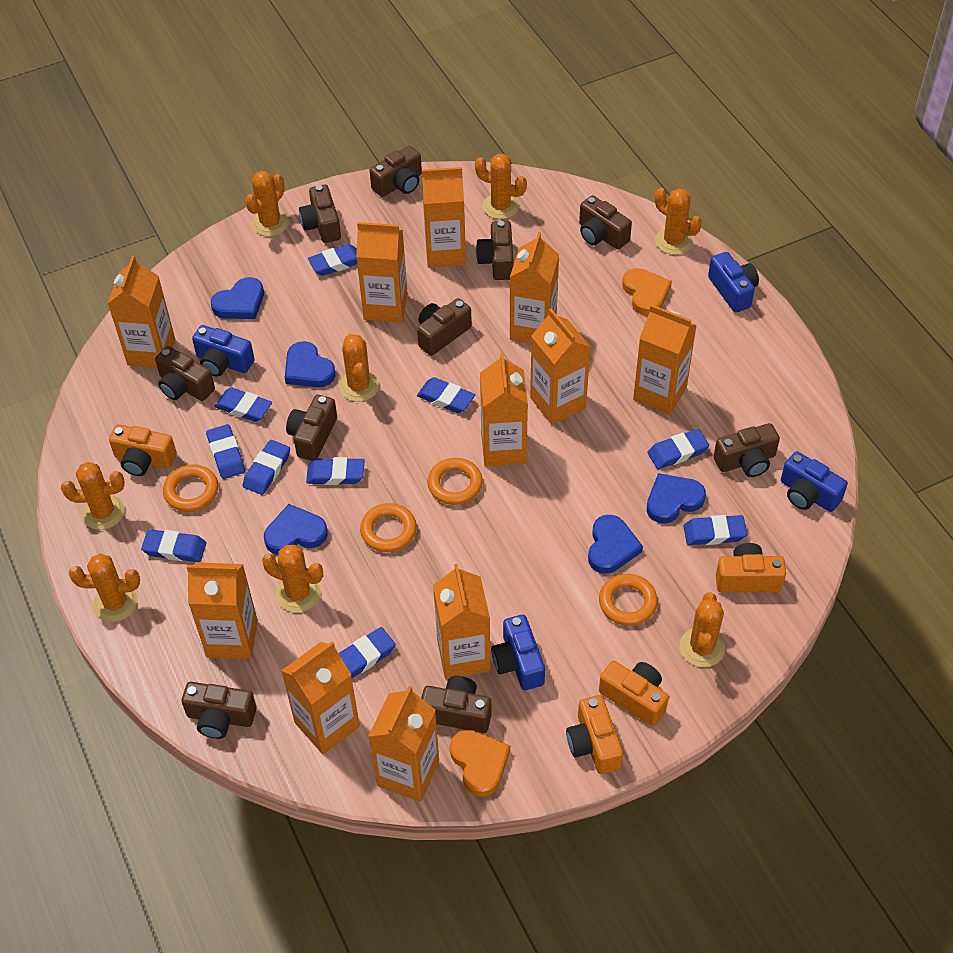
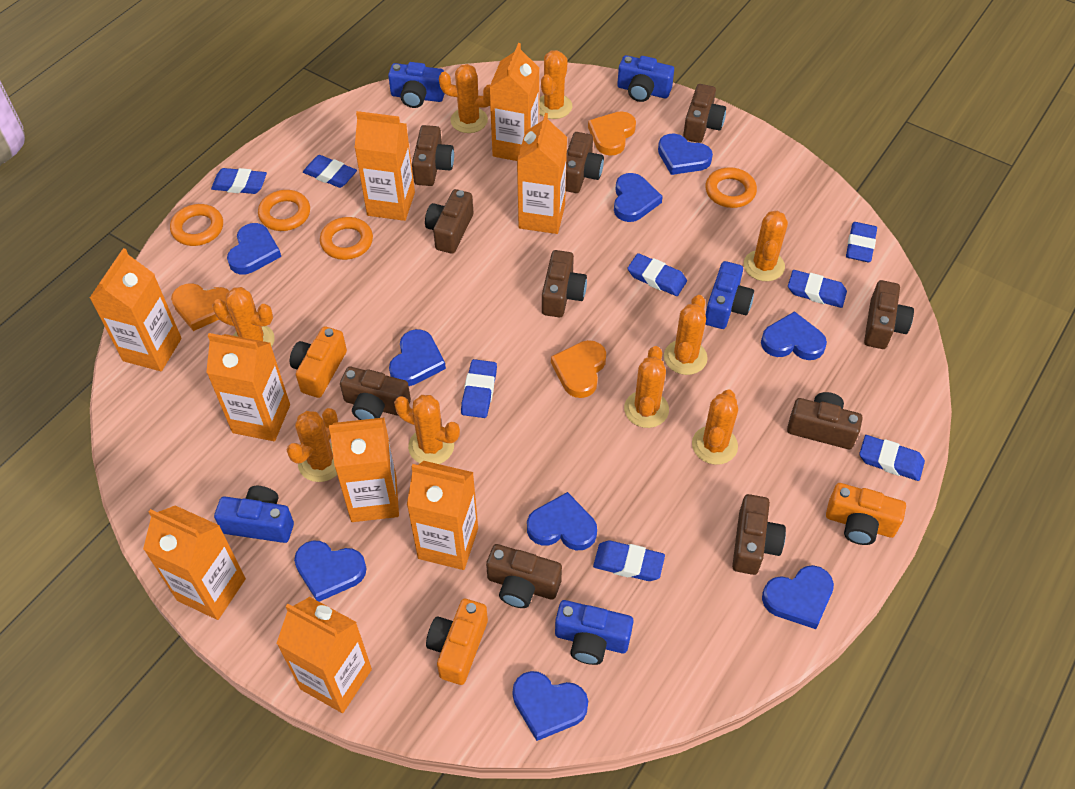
blue camera: [192,325,254,376] [491,615,545,690] [708,252,759,313] [781,451,848,512] = 4 -> [214,486,294,543] [388,62,445,108] [555,600,634,665] [617,55,674,102] [705,261,754,329] = 5
blue eraser: [141,529,206,562] [206,424,245,479] [215,387,272,422] [242,440,290,495] [306,457,364,485] [308,244,357,276] [339,627,395,678] [417,377,475,413] [647,429,709,469] [684,515,747,545] = 10 -> [211,168,267,194] [303,155,357,188] [461,359,497,418] [593,540,665,581] [627,253,687,296] [788,270,847,308] [846,222,877,262] [859,435,925,481] = 8
blue heart: [211,277,264,319] [264,504,328,555] [285,341,335,387] [588,515,643,574] [647,473,706,524] = 5 -> [227,223,281,274] [294,541,367,602] [389,329,446,386] [512,671,588,741] [527,492,597,550] [614,173,663,222] [658,134,713,175] [761,311,827,360] [762,565,834,629] = 9
orange cactus: [61,462,125,530] [69,554,140,622] [245,171,289,237] [262,545,323,613] [339,334,379,402] [475,154,527,219] [655,188,702,255] [679,592,725,667] = 8 -> [212,287,275,347] [287,408,338,482] [394,395,460,464] [439,64,490,133] [539,50,572,119] [624,346,669,428] [664,295,708,375] [692,390,738,465] [744,211,788,281] = 9
orange camera: [109,424,177,476] [566,695,623,774] [599,661,669,727] [716,543,786,592] = 4 -> [290,326,347,398] [426,599,488,685] [826,483,906,545] = 3
orange carton: [108,256,175,368] [187,562,258,659] [281,641,360,754] [356,222,408,322] [368,686,439,802] [422,167,466,267] [433,564,491,679] [480,353,528,467] [510,232,559,344] [530,309,591,425] [633,304,697,415] = 11 -> [90,248,182,371] [143,506,246,620] [206,333,290,441] [276,597,372,713] [329,418,399,522] [355,111,415,221] [407,461,478,570] [489,43,539,161] [517,113,567,234] = 9
orange heart: [450,729,510,797] [622,268,672,316] = 2 -> [171,283,229,331] [551,340,606,398] [588,111,636,156] = 3

